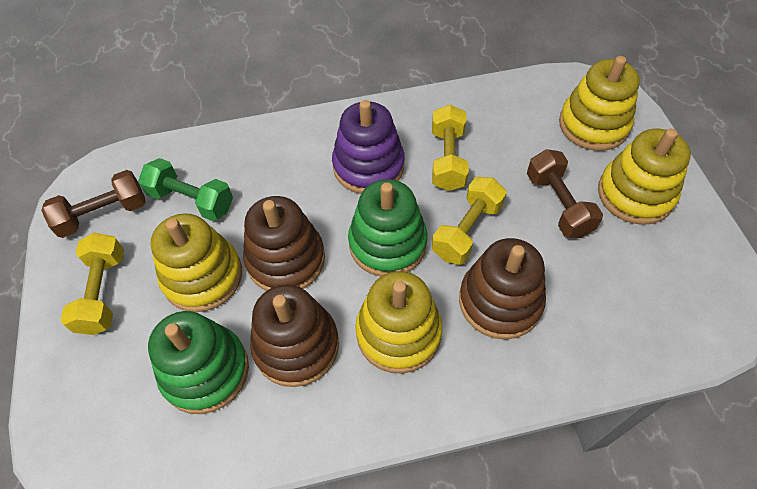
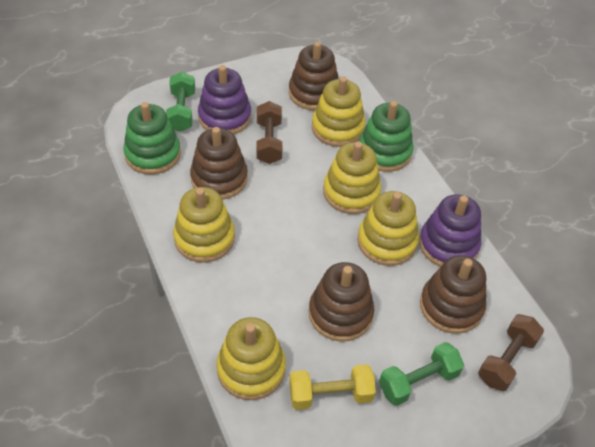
brown stacking toy: [243,196,325,291] [250,285,339,387] [459,238,546,339] = 3 -> [190,127,248,200] [289,41,339,111] [309,262,374,342] [420,255,486,334] = 4
green dumbbell: [138,158,233,221] = 1 -> [166,72,195,132] [379,342,464,406] = 2
purple stacking toy: [332,100,405,194] = 1 -> [198,65,251,134] [419,194,481,267] = 2
yellow dumbbell: [61,232,124,335] [432,105,469,191] [432,177,507,265] = 3 -> [289,364,376,410] = 1
yellow stacking toy: [151,213,242,312] [355,271,443,374] [559,56,640,151] [598,129,691,225] = 4 -> [173,187,235,263] [216,317,286,400] [312,77,366,147] [323,142,381,214] [357,191,419,266] = 5

